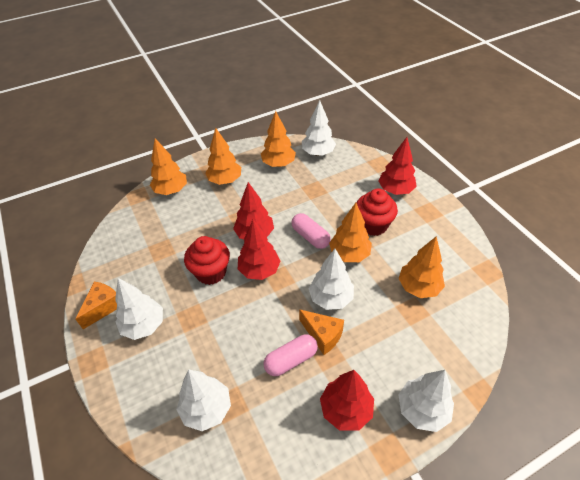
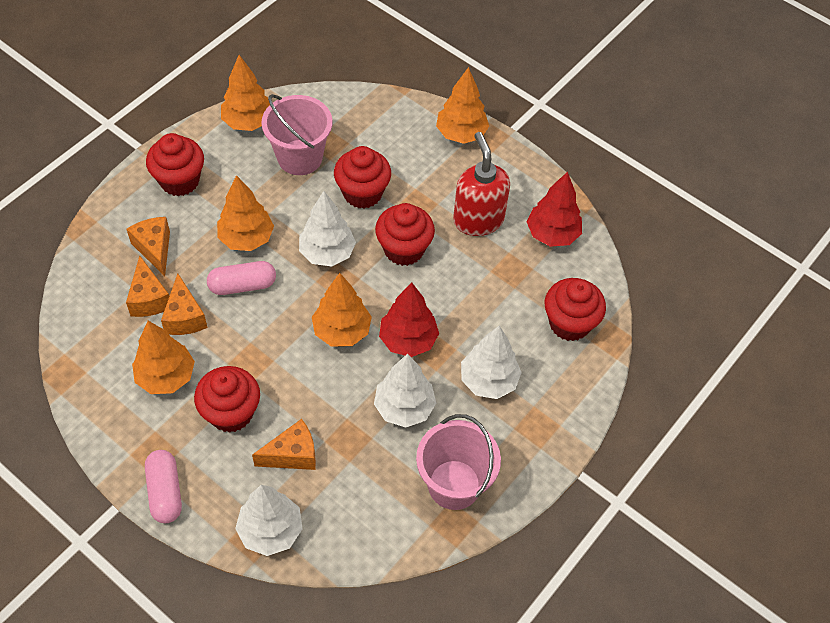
orange cheese: [75,282,117,329] [299,309,344,355] = 2 -> [126,256,169,317] [127,217,170,276] [161,274,208,335] [252,419,316,470] = 4
pink bucket: none = 0 -> [262,94,332,175] [416,414,501,510] = 2
red cupcake: [184,236,230,285] [357,189,398,236] = 2 -> [146,133,204,196] [194,366,260,433] [334,146,391,209] [375,203,435,266] [545,278,606,341] = 5
red soap dispenser: none = 0 -> [453,132,510,236] = 1
red tree: [233,182,274,239] [238,220,281,280] [320,370,374,431] [378,137,417,195] = 4 -> [379,282,439,357] [527,172,582,247] = 2
white tree: [115,278,163,340] [176,369,231,431] [302,100,336,156] [308,249,354,310] [398,370,454,432] = 5 -> [235,485,303,556] [299,191,356,266] [374,354,436,427] [461,325,522,399] = 4

